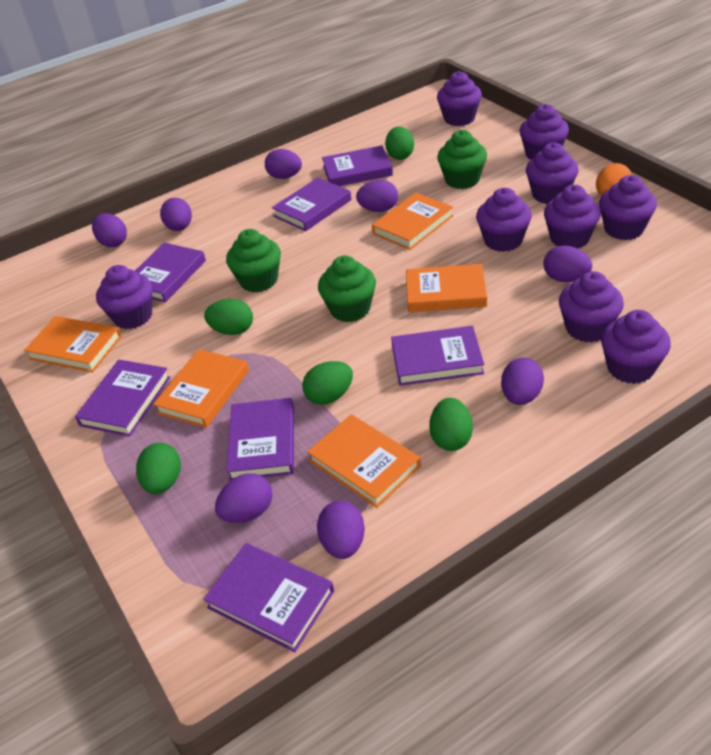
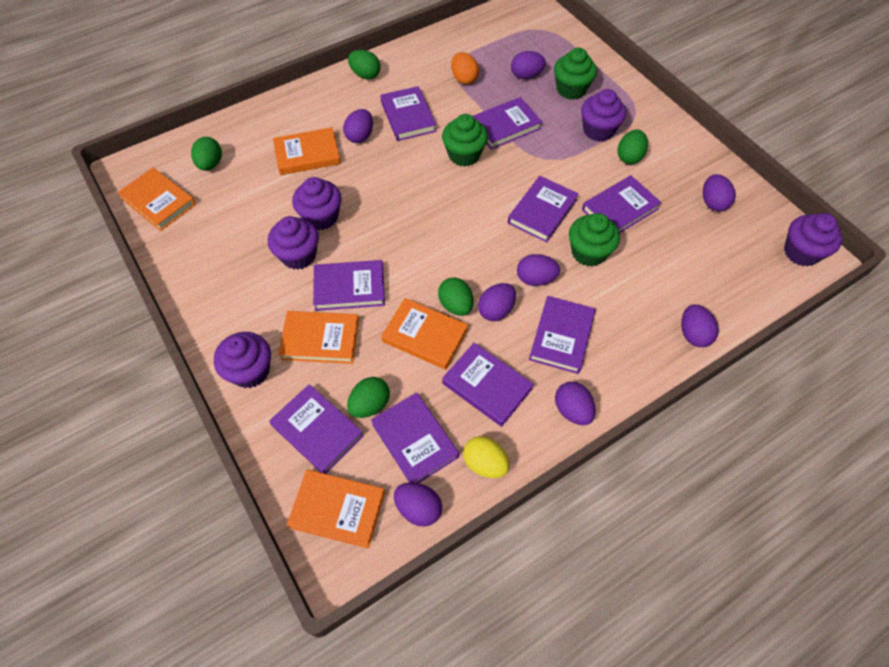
purple book: [75,359,170,437] [135,243,206,302] [203,543,334,652] [226,398,294,481] [272,178,351,231] [322,146,393,186] [391,326,484,386] = 7 -> [269,384,364,474] [313,260,385,311] [371,392,459,483] [380,86,436,141] [442,343,534,427] [473,97,542,150] [508,176,578,243] [529,296,596,374] [582,175,662,233] = 9
purple cupcake: [96,265,153,329] [437,71,482,126] [476,188,532,252] [520,104,569,160] [526,143,579,204] [544,185,601,249] [559,271,624,343] [599,175,657,240] [601,310,671,384] = 9 -> [214,332,271,388] [268,216,319,270] [292,177,342,230] [581,89,626,142] [784,213,842,267] = 5
yellow egg: none = 0 -> [463,436,510,478] = 1

